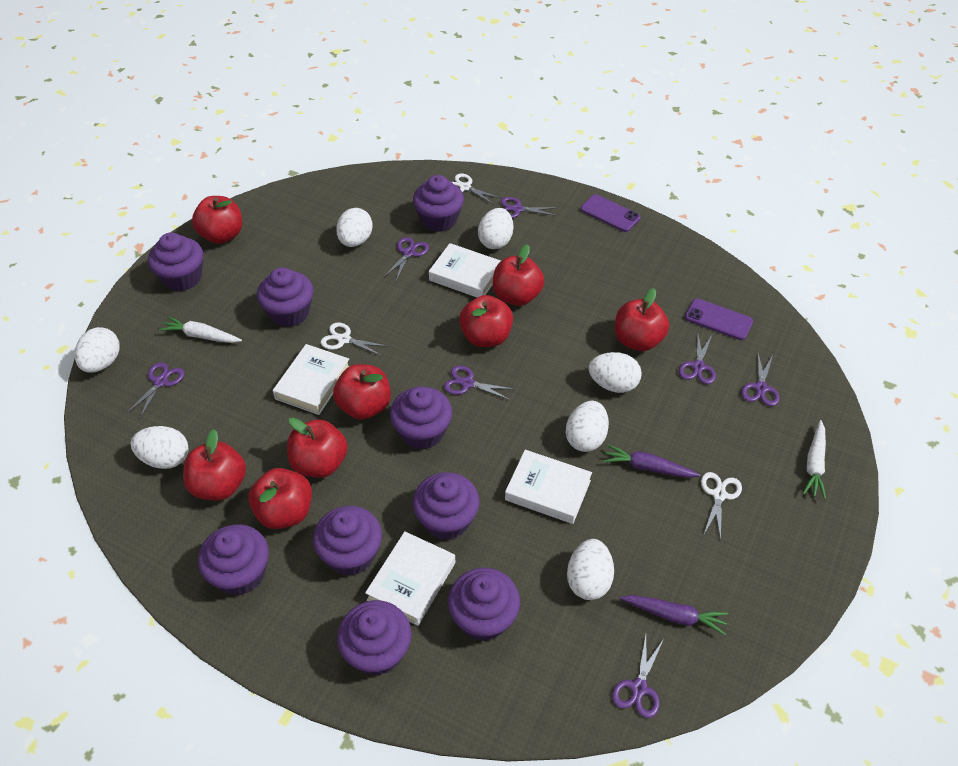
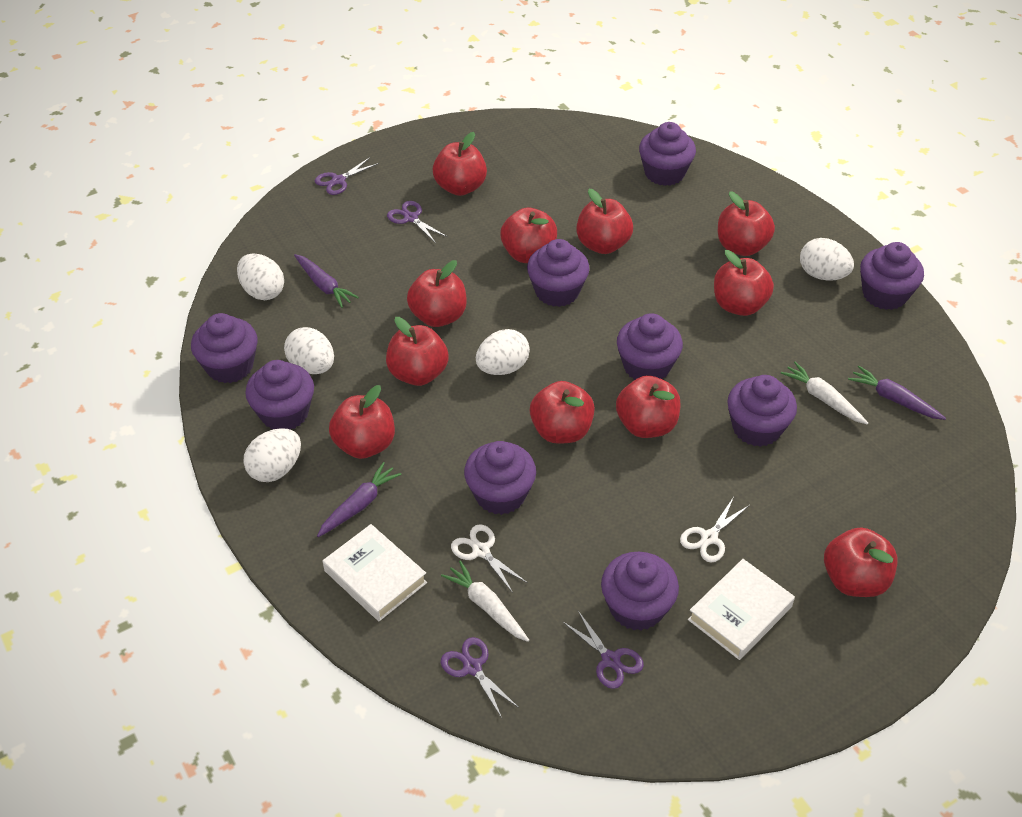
purple carrot: [603,444,700,478] [620,595,728,635] = 2 -> [294,254,359,308] [317,462,402,537] [848,366,946,420] = 3
purple phone: [581,194,641,232] [685,299,753,340] = 2 -> none = 0
purple scissors: [126,362,184,418] [384,237,429,281] [444,366,514,400] [501,197,558,218] [612,635,664,718] [679,335,716,384] [741,354,780,406] = 7 -> [315,157,379,195] [387,201,448,243] [441,637,519,718] [562,611,644,689] = 4
red apple: [183,429,246,501] [192,196,242,244] [248,468,312,529] [287,418,348,478] [333,364,391,420] [459,295,513,347] [493,244,544,306] [615,288,669,351] = 8 -> [329,385,395,459] [386,317,449,386] [407,260,467,327] [433,132,487,196] [500,207,557,263] [530,381,595,444] [576,189,633,254] [616,375,681,438] [714,250,774,316] [718,191,775,256] [824,528,898,597] = 11
white book: [273,344,349,415] [365,531,455,626] [429,243,501,297] [505,450,592,524] = 4 -> [323,524,427,621] [688,559,795,660] = 2
white egg: [75,327,120,373] [131,426,188,469] [336,208,373,247] [478,208,513,249] [566,401,609,452] [567,539,614,600] [589,352,642,393] = 7 -> [237,253,284,300] [243,428,301,482] [284,327,334,374] [476,329,530,375] [800,238,854,281] = 5
white scissors: [321,323,387,356] [452,173,500,204] [701,472,742,541] = 3 -> [451,524,528,593] [680,497,750,563] = 2

